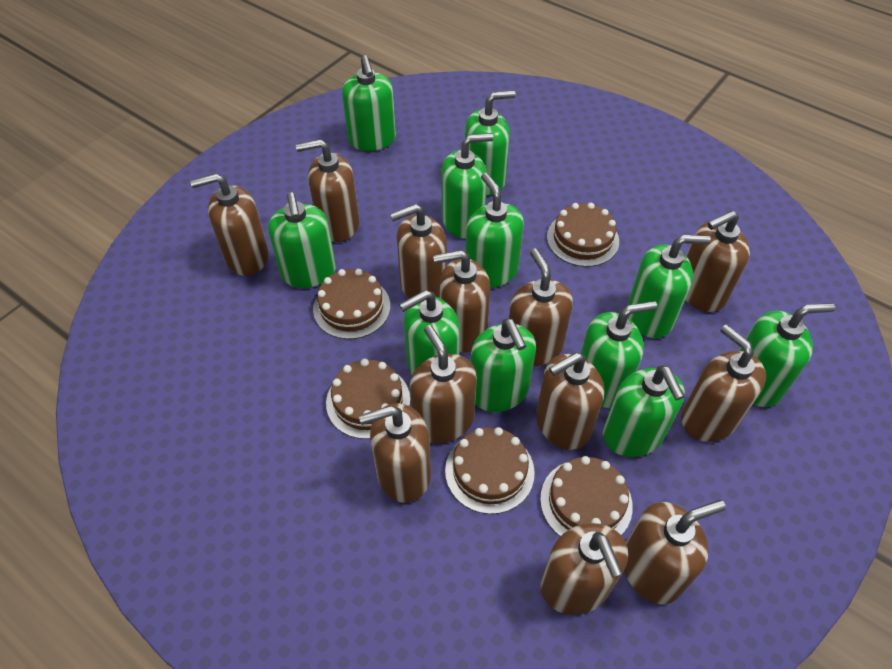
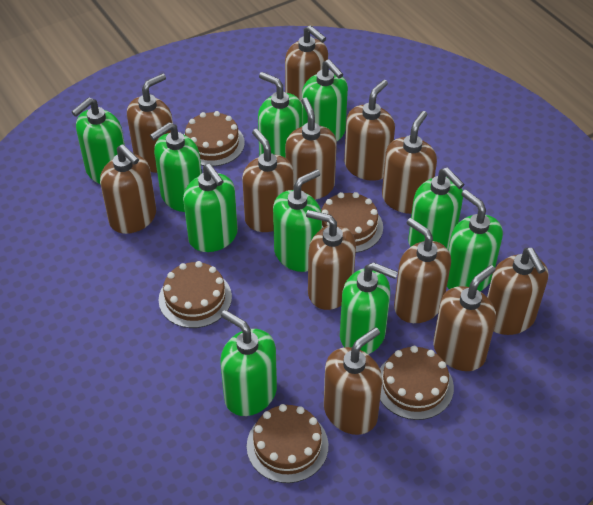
green soap dispenser: [268,192,336,288] [342,55,396,151] [399,290,460,375] [441,133,493,239] [465,90,516,195] [465,173,524,288] [471,319,536,412] [581,301,657,408] [603,365,685,457] [628,235,711,338] [739,303,835,407] = 11 -> [72,97,125,184] [150,122,202,212] [183,164,238,252] [220,310,277,416] [258,72,303,157] [273,169,322,272] [302,59,348,142] [340,262,398,354] [408,167,464,249] [447,190,503,291] = 10

